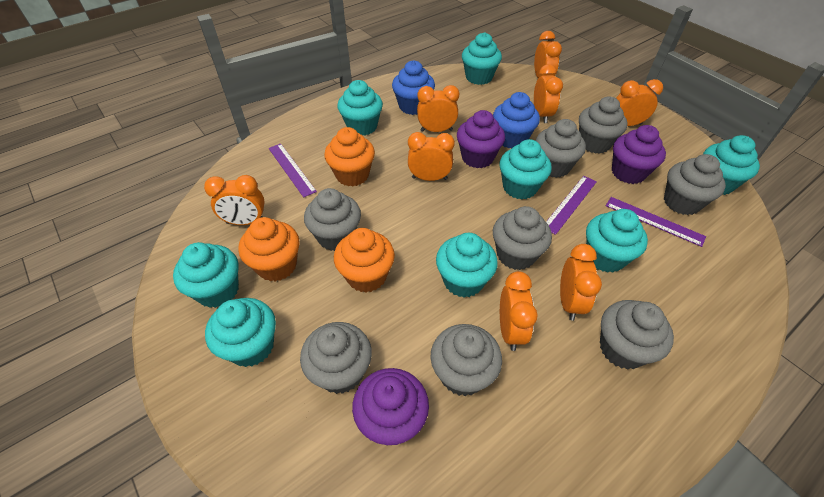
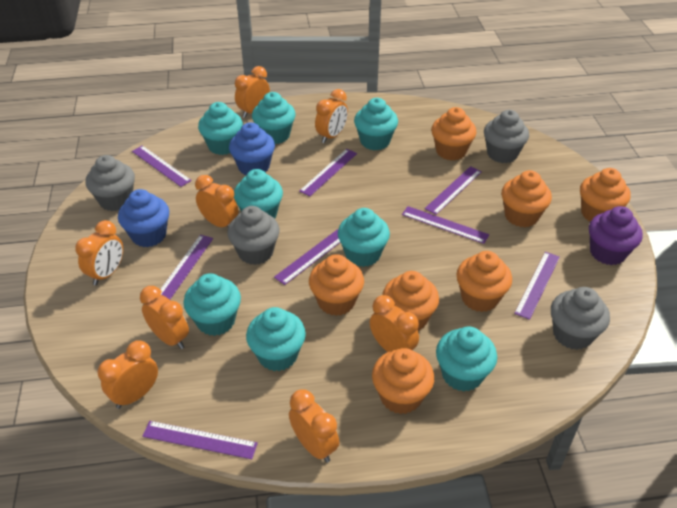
grey cupcake: [300,322,372,394] [304,188,361,251] [430,324,502,396] [493,206,552,270] [536,119,586,178] [579,96,627,154] [600,300,674,370] [664,154,726,215] = 8 -> [85,155,135,211] [227,206,279,265] [484,110,529,163] [551,287,610,350] = 4
orange cupcake: [238,217,299,281] [324,127,375,187] [334,228,395,292] = 3 -> [309,254,364,316] [372,348,434,414] [383,271,439,331] [432,107,476,161] [456,251,512,312] [502,170,552,228] [580,168,631,221] = 7
purple cupcake: [352,368,429,445] [457,110,505,168] [612,125,666,184] = 3 -> [589,206,643,265] = 1
purple ruler: [269,144,317,197] [546,176,597,235] [606,197,706,247] = 3 -> [132,146,192,187] [142,421,258,459] [160,235,213,300] [274,229,340,285] [299,149,357,196] [402,206,489,244] [424,166,482,215] [514,252,560,320] = 8

